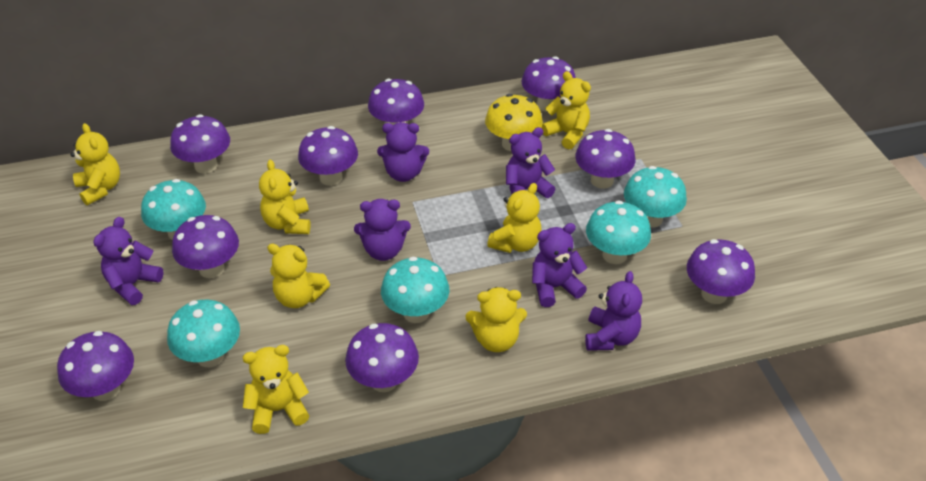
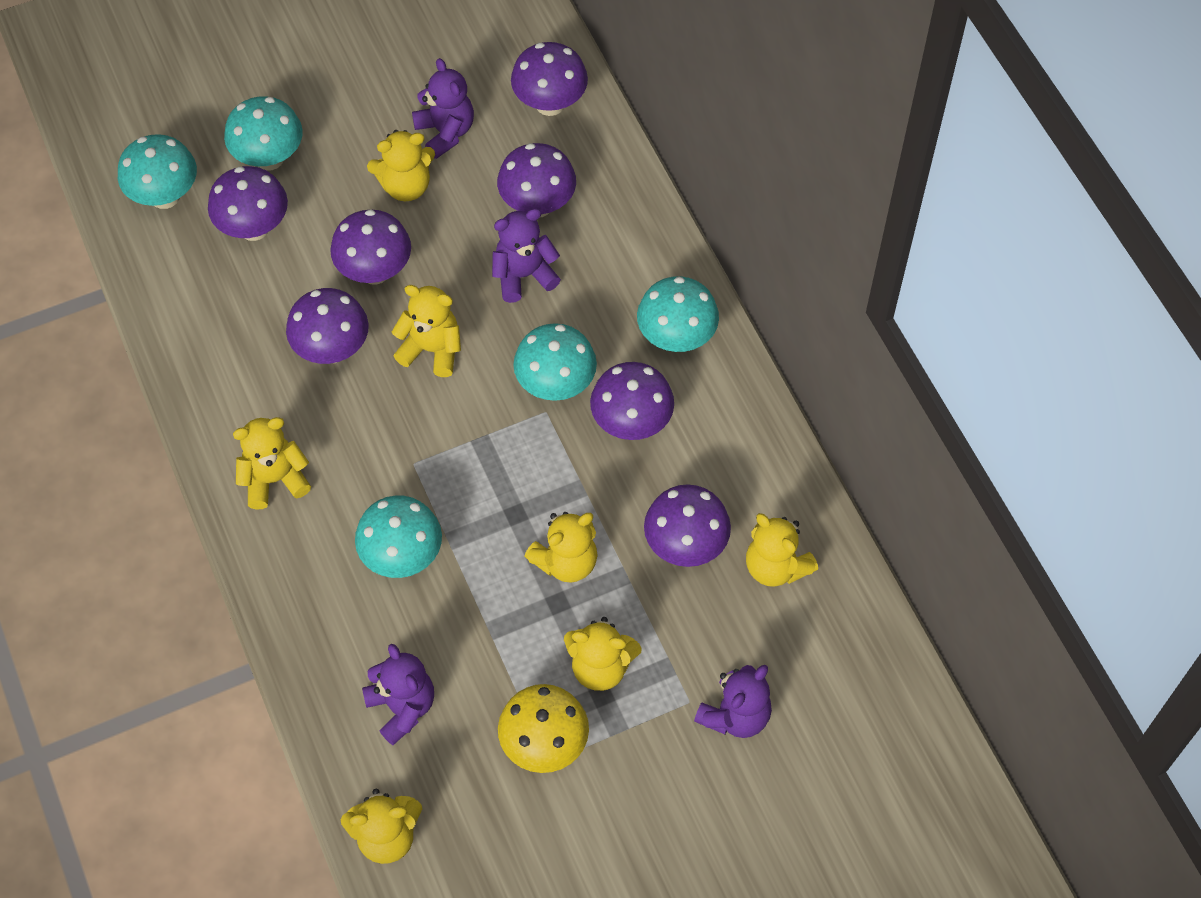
purple mushroom: [57,331,134,401] [170,114,230,174] [172,215,239,278] [298,126,358,186] [345,323,419,392] [368,78,424,125] [521,56,576,112] [575,129,636,189] [687,239,755,304] = 9 -> [208,166,288,241] [286,288,369,364] [330,209,411,285] [497,143,576,217] [511,42,588,116] [590,362,674,440] [644,484,731,567] = 7
purple teddy bear: [93,217,164,305] [354,199,411,261] [377,122,429,182] [506,127,555,198] [532,223,587,307] [585,271,642,351] = 6 -> [362,644,434,745] [412,58,474,159] [492,208,561,303] [694,665,772,738] = 4

